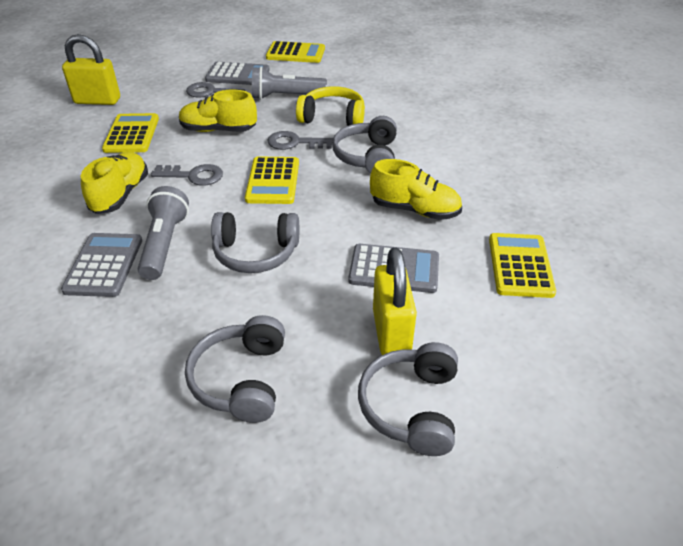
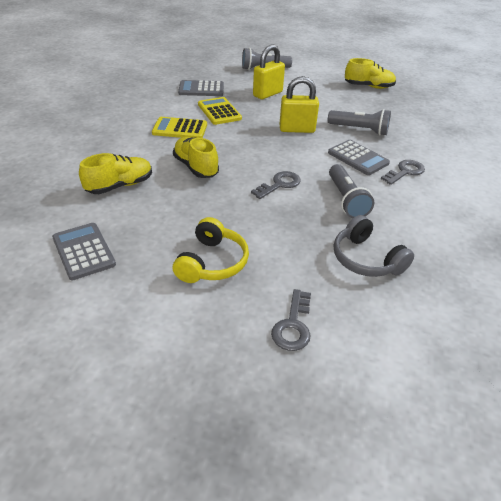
grey flashlight: [138,186,189,280] [252,67,327,100] = 2 -> [242,48,292,70] [328,109,391,136] [329,164,374,218] = 3
grey headphones: [185,315,285,423] [211,212,299,273] [332,116,397,174] [358,342,458,456] = 4 -> [334,215,414,277] = 1
yellow calculator: [102,113,159,153] [245,156,299,204] [266,41,325,63] [489,233,556,298] = 4 -> [152,117,207,138] [198,97,242,125] = 2

